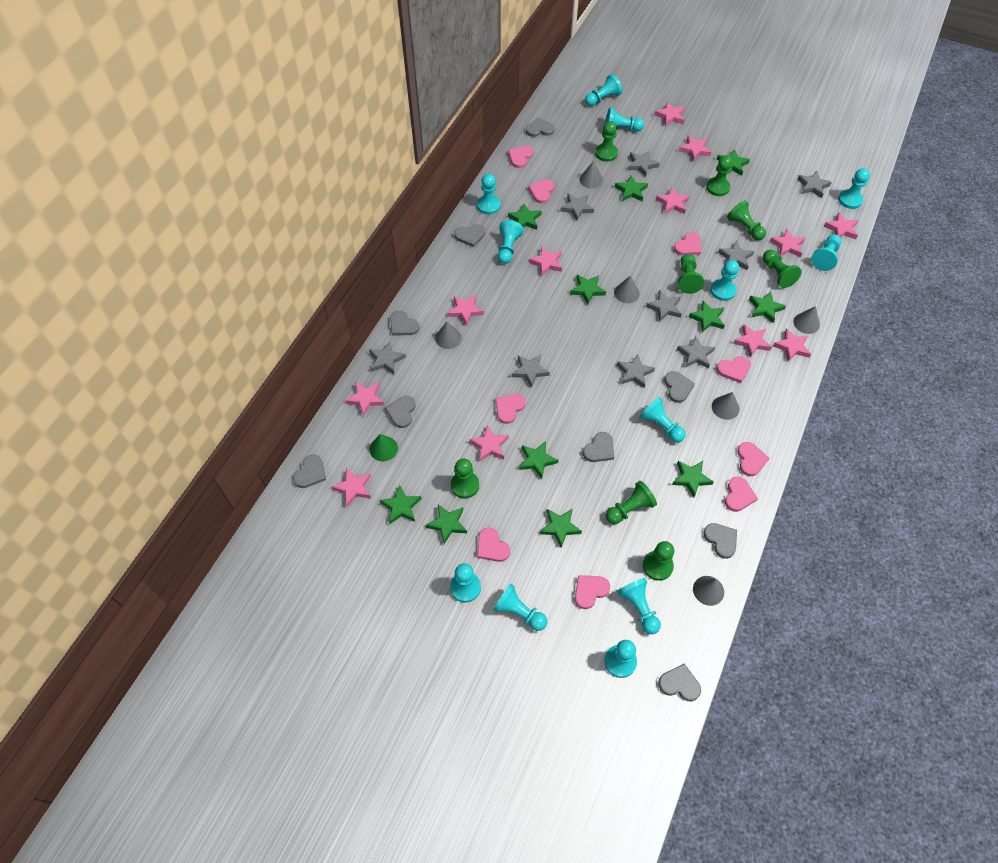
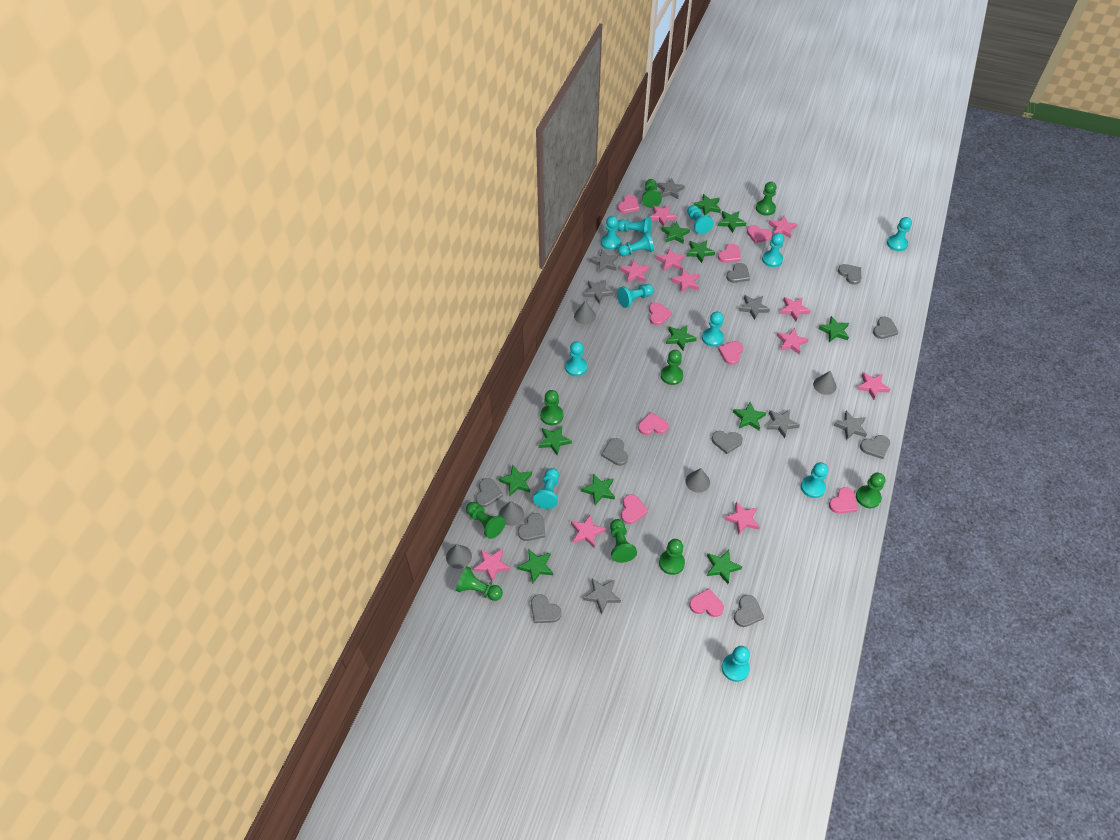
green cone: [370,434,398,461] = 1 -> none = 0
green pawn: [451,458,479,499] [595,121,618,162] [606,481,657,524] [643,541,674,581] [678,254,704,294] [706,156,733,196] [727,200,766,241] [763,250,802,288] = 8 -> [456,566,503,601] [466,502,506,539] [540,390,563,425] [610,519,637,563] [642,179,662,208] [659,539,685,575] [661,350,683,385] [756,182,777,216] [856,473,885,508] = 9
green star: [380,485,421,524] [426,504,467,544] [508,203,542,230] [519,441,559,479] [540,509,582,547] [570,275,606,304] [615,175,648,201] [672,461,714,497] [689,301,725,332] [717,149,750,176] [749,292,786,323] = 11 -> [498,465,532,496] [517,549,553,584] [539,426,572,455] [581,474,615,505] [661,221,690,244] [666,325,697,350] [686,240,715,263] [694,194,721,215] [707,550,742,584] [718,211,746,233] [733,402,767,430] [819,316,849,342] = 12
grey cone: [435,322,462,349] [580,161,603,188] [614,276,640,303] [693,576,724,606] [712,392,740,420] [793,306,820,334] = 6 -> [446,544,472,569] [499,501,524,526] [574,301,596,324] [685,468,710,493] [813,371,836,395] = 5
grey heart: [293,455,326,488] [385,396,416,428] [390,310,419,335] [454,224,485,247] [526,117,555,137] [583,432,614,462] [658,664,701,701] [664,371,695,403] [703,523,737,559] = 9 -> [476,478,503,507] [518,513,546,541] [531,594,562,623] [601,438,628,466] [712,431,743,454] [726,263,750,283] [734,595,764,627] [838,264,861,285] [860,435,890,459] [873,317,899,339] = 10
grey star: [369,341,406,374] [512,354,550,388] [560,194,594,221] [617,354,655,388] [628,150,660,177] [646,290,681,322] [677,336,715,369] [718,241,754,270] [797,171,832,198] = 9 -> [584,280,613,304] [584,579,621,614] [590,250,618,273] [657,178,685,199] [739,295,770,320] [766,409,800,438] [833,411,867,440] = 7
pink star: [331,468,371,506] [345,382,384,416] [448,295,484,326] [469,425,509,461] [529,246,562,276] [654,102,685,126] [656,188,690,214] [679,135,711,161] [733,324,772,357] [770,229,805,257] [773,329,811,362] [824,212,858,239] = 12 -> [474,549,510,582] [571,514,606,548] [620,260,649,283] [650,205,677,227] [656,248,685,271] [671,269,700,293] [724,502,760,535] [769,216,798,238] [777,328,809,354] [780,297,811,321] [857,372,891,400] = 11

